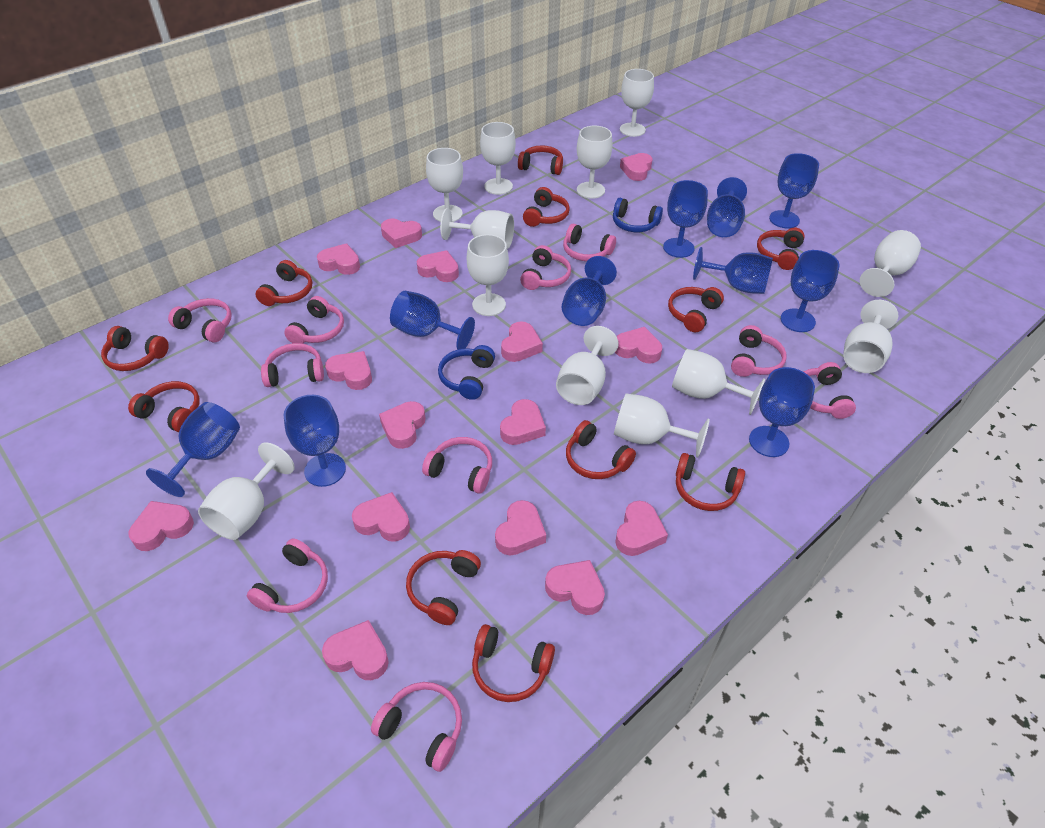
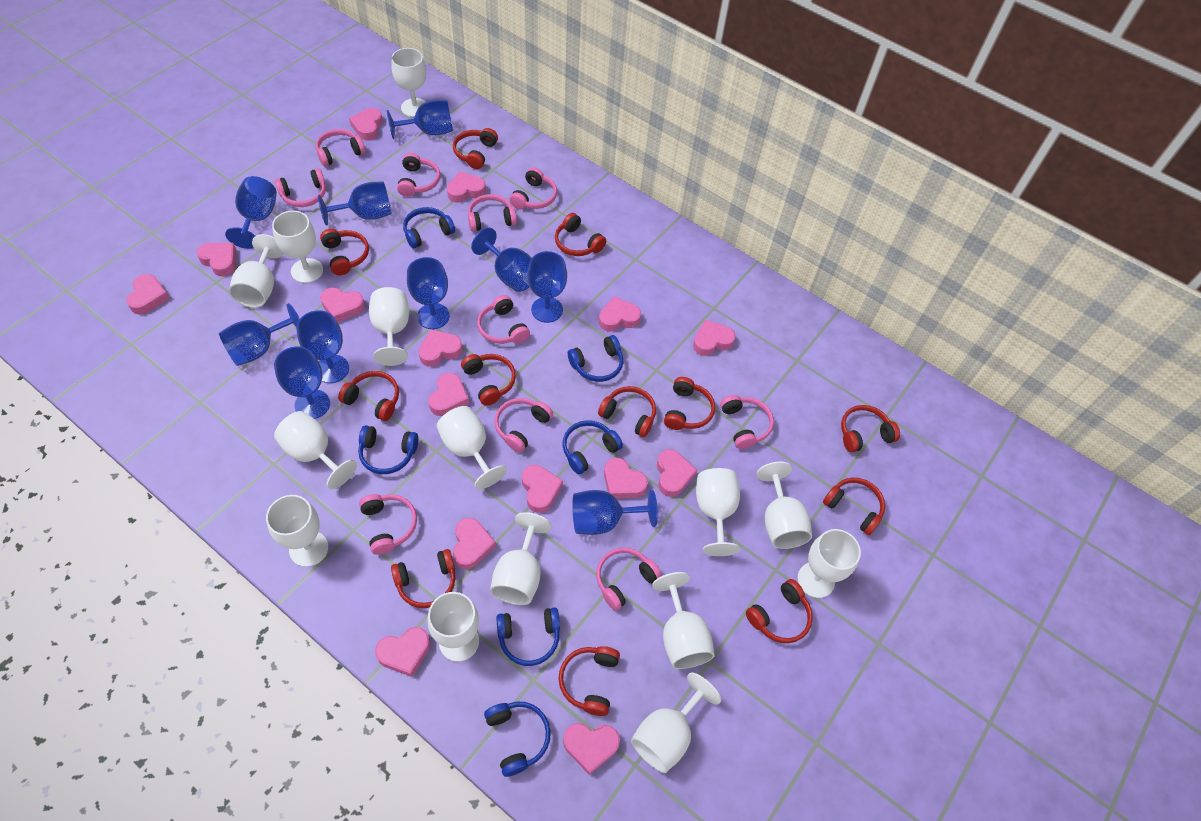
blue headphones: [438,345,495,400] [613,198,663,232] = 2 -> [358,425,418,474] [403,207,455,249] [484,702,551,777] [496,608,560,666] [562,420,623,474] [568,335,623,382] = 6
red headphones: [101,326,169,371] [128,381,200,432] [255,260,312,306] [406,550,481,625] [472,624,555,702] [518,145,563,175] [523,187,570,227] [566,420,636,479] [668,287,724,332] [676,453,745,511] [757,227,805,270] = 11 -> [320,229,369,275] [338,371,399,421] [391,549,455,608] [453,128,498,169] [461,354,516,406] [555,213,606,256] [559,646,620,716] [598,386,656,437] [664,377,715,430] [746,579,813,643] [823,477,885,535] [841,405,900,453] = 12
white goblet: [198,442,295,540] [426,148,463,222] [440,208,514,249] [467,234,509,316] [480,122,516,195] [556,326,619,405] [577,126,612,199] [614,393,710,458] [620,69,654,137] [672,349,765,415] [843,300,898,373] [860,230,921,297] = 12 -> [229,234,284,308] [266,495,328,567] [272,211,323,283] [274,411,357,489] [369,287,409,366] [391,48,426,117] [428,592,479,662] [437,406,507,489] [490,512,552,605] [631,672,721,773] [652,572,715,669] [696,468,740,556] [756,461,812,549] [797,529,861,598] = 14

